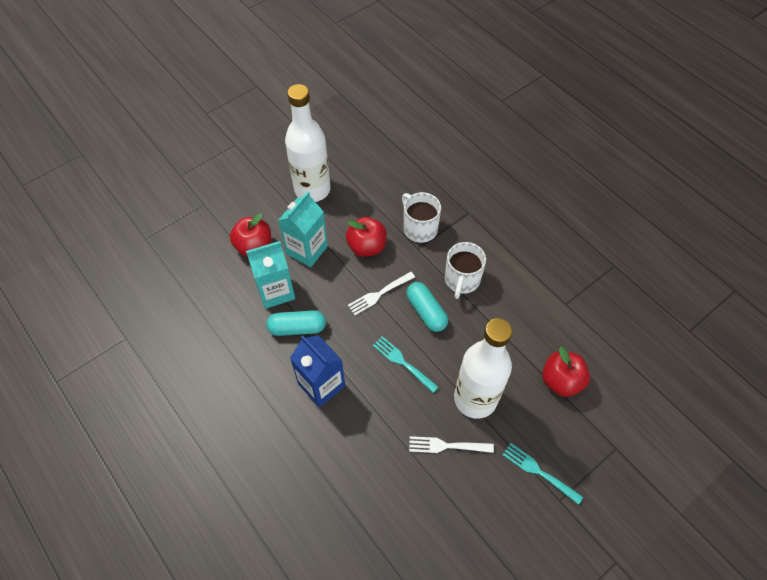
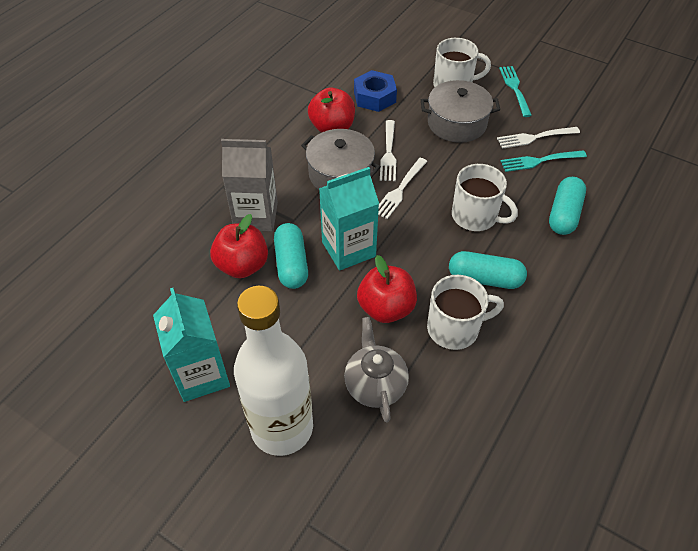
blue carton: [290,335,345,407] = 1 -> none = 0
blue nut: none = 0 -> [354,70,397,112] = 1
grey carton: none = 0 -> [221,139,278,231] = 1
grey pot: none = 0 -> [301,129,381,190] [421,80,500,143] = 2
grey teapot: none = 0 -> [344,317,409,423] = 1
turquoise capsule: [266,310,326,336] [406,282,448,332] = 2 -> [274,223,308,289] [449,251,527,289] [549,177,586,235] = 3
white bottle: [285,84,331,202] [454,318,512,419] = 2 -> [234,286,313,456] = 1
white fork: [348,272,415,315] [409,436,494,453] = 2 -> [378,158,428,219] [380,120,396,181] [497,127,580,149] = 3
white mug: [402,192,441,243] [445,242,486,299] = 2 -> [427,275,504,350] [433,38,491,87] [452,164,518,231] = 3

